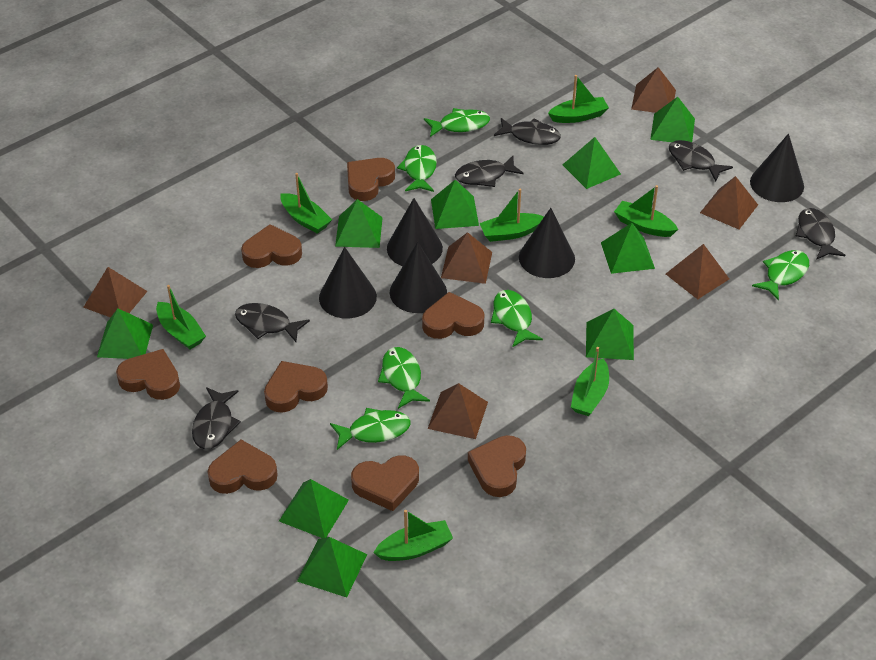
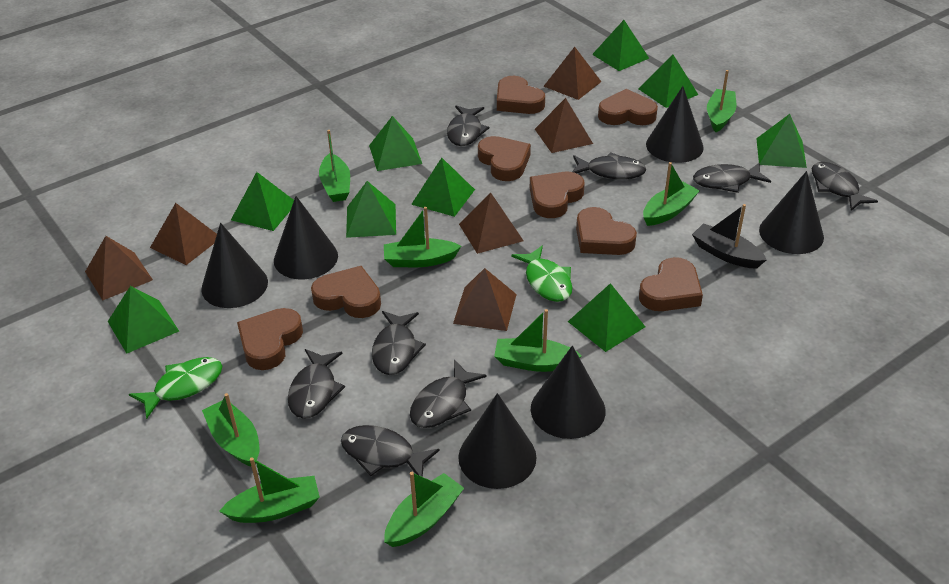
black boat: none = 0 -> [692,204,767,268] = 1
black cone: [319,247,377,318] [387,198,443,266] [390,242,447,313] [519,208,575,278] [750,134,804,202] = 5 -> [201,223,268,308] [274,196,338,280] [458,393,537,489] [531,346,606,439] [646,86,704,163] [759,171,824,254] = 6
black fish: [192,387,241,449] [235,303,310,342] [455,155,524,187] [494,118,561,145] [669,140,733,181] [796,208,845,260] = 6 -> [288,349,345,419] [341,425,440,477] [372,311,426,375] [410,360,487,428] [447,105,489,146] [572,152,646,179] [693,162,771,193] [812,162,878,211] = 8
green boat: [156,285,206,349] [280,173,332,234] [373,510,453,561] [479,189,544,242] [548,75,609,123] [571,347,609,416] [614,185,678,237] = 7 -> [202,393,259,466] [219,457,320,523] [319,130,350,202] [384,207,461,267] [384,472,464,547] [494,309,582,372] [643,162,700,226] [707,70,736,132] = 8
green fish: [330,408,411,450] [378,347,430,409] [397,145,437,192] [424,108,490,137] [491,290,543,347] [752,250,809,301] = 6 -> [129,357,223,419] [511,246,572,302] = 2

